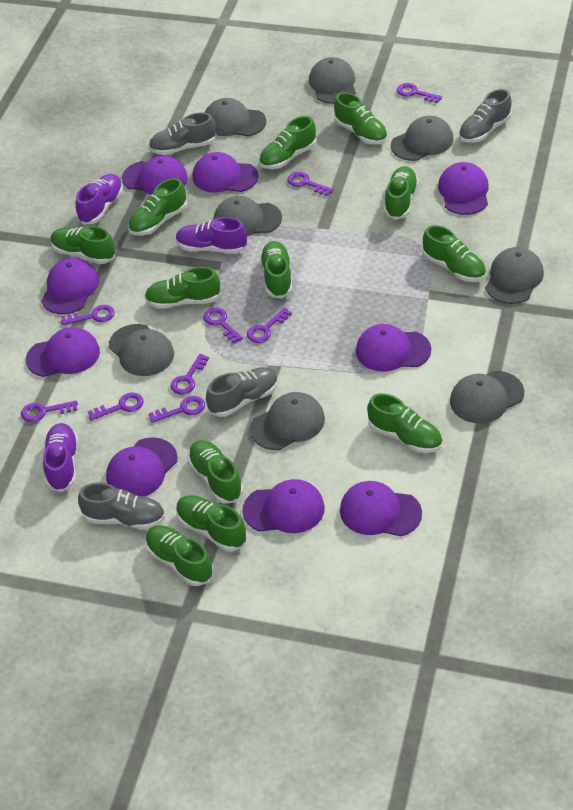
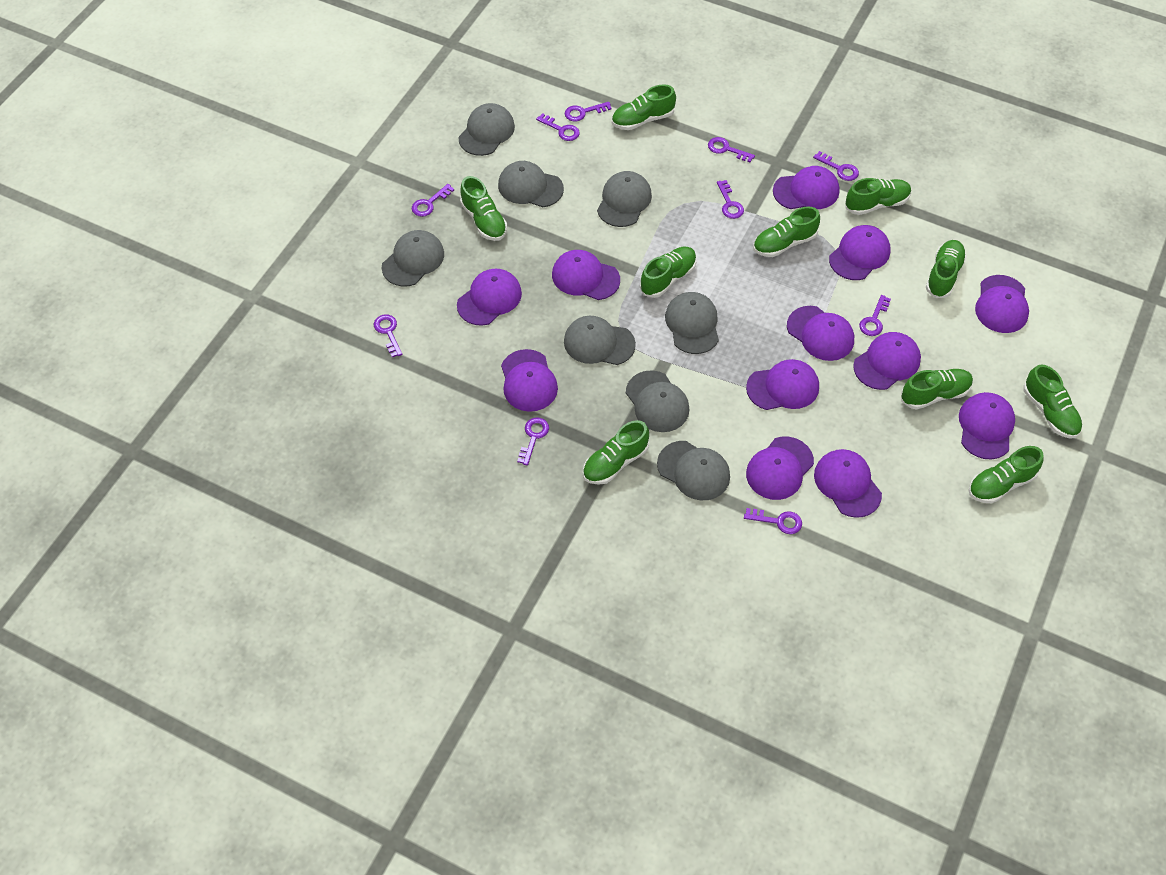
green shoe: [50,226,115,264] [128,178,187,235] [144,267,221,309] [145,525,214,586] [176,495,247,551] [188,440,243,504] [259,116,317,169] [260,241,292,299] [334,92,388,145] [367,393,443,453] [384,166,418,220] [423,225,486,282] = 12 -> [460,176,507,241] [583,420,649,485] [612,84,676,130] [640,247,696,298] [753,206,820,257] [846,178,911,215] [901,369,973,410] [926,240,967,298] [968,446,1043,503] [1023,364,1083,438] = 10
grey shoe: [78,483,165,530] [149,112,216,155] [206,367,279,417] [459,89,512,143] = 4 -> none = 0
purple cap: [26,327,100,377] [41,258,99,314] [106,437,178,497] [122,156,188,195] [192,152,259,192] [242,479,325,533] [340,481,422,536] [356,324,431,372] [438,162,489,215] = 9 -> [457,269,522,326] [501,349,558,412] [552,250,620,300] [746,359,819,410] [746,437,814,500] [773,166,840,209] [787,306,854,361] [814,449,882,518] [829,225,891,280] [853,332,921,390] [959,392,1015,459] [975,275,1029,333] = 12
purple key: [21,400,78,422] [61,305,115,325] [88,392,144,421] [149,396,205,423] [170,354,209,395] [203,308,243,344] [247,308,292,343] [287,172,333,196] [397,83,442,103] = 9 -> [374,314,402,357] [412,184,454,217] [517,418,549,466] [536,113,580,141] [565,102,612,122] [708,137,755,162] [717,180,744,219] [744,508,802,534] [813,151,859,181] [859,295,891,336] = 10
purple shoe: [43,423,78,492] [75,174,123,225] [176,217,248,254] = 3 -> none = 0

